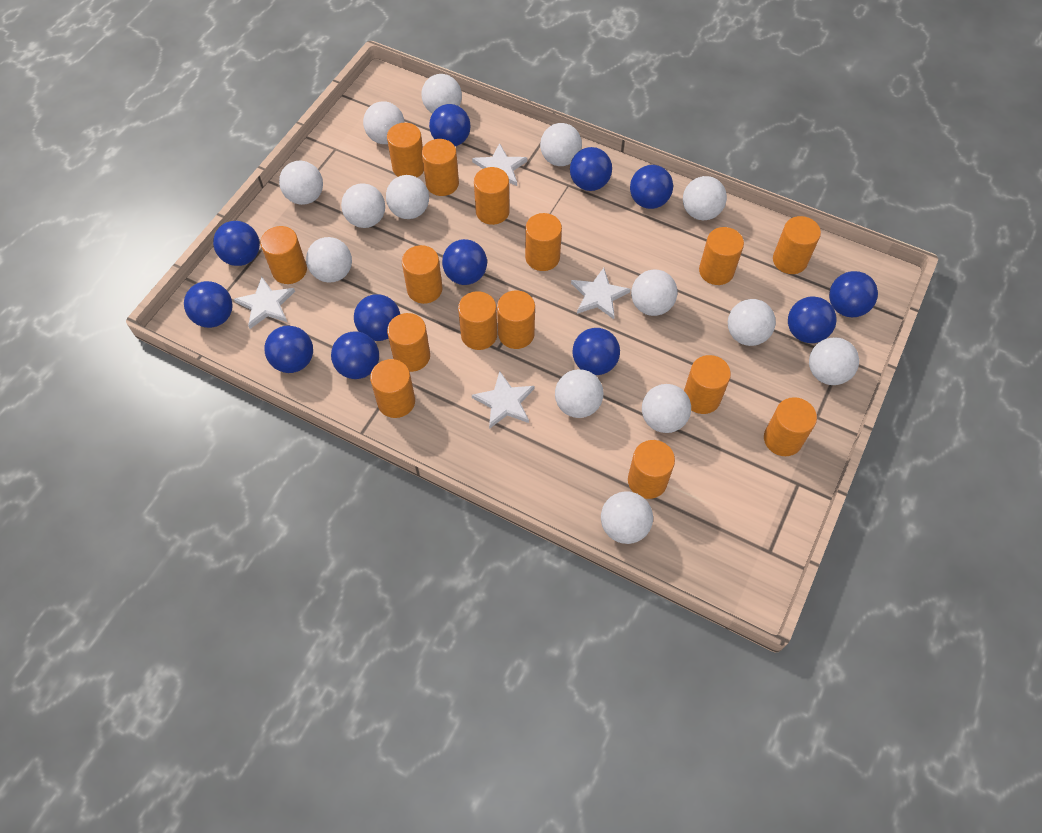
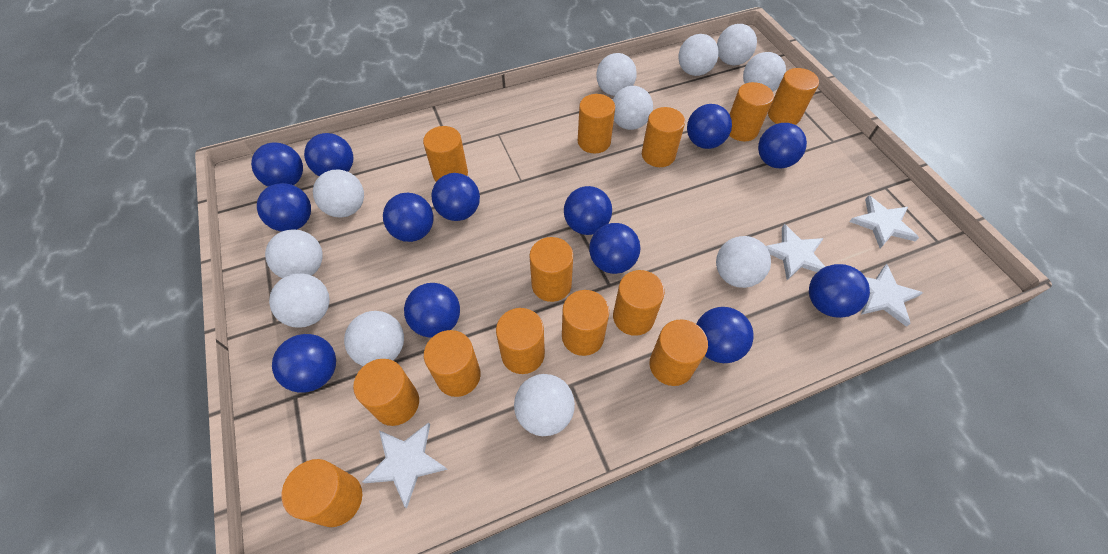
blue ball: [184,281,233,328] [213,221,260,266] [264,326,313,373] [331,331,379,379] [354,294,400,341] [429,104,470,146] [442,239,487,285] [570,147,612,191] [572,328,620,375] [630,165,673,209] [788,296,837,343] [829,271,878,317] = 12 -> [251,143,303,187] [257,183,311,232] [272,334,336,393] [304,133,353,176] [383,193,433,242] [404,283,460,338] [431,173,480,221] [564,186,612,235] [589,223,641,274] [687,104,732,149] [697,307,754,363] [758,123,807,168] [809,264,870,318] = 13
orange cylinder: [260,226,307,284] [370,359,415,418] [387,123,424,177] [387,313,430,372] [402,245,442,304] [422,139,459,196] [458,291,497,350] [474,167,510,225] [497,290,535,349] [525,213,562,271] [628,440,675,499] [684,355,731,414] [699,227,744,285] [764,397,817,456] [773,216,821,274] = 15 -> [282,459,362,527] [353,359,419,426] [423,126,468,182] [424,330,481,397] [496,308,545,374] [530,237,573,302] [562,290,609,356] [578,94,615,153] [613,270,665,336] [642,107,685,167] [649,319,708,386] [729,82,774,141] [768,68,819,125] = 13
white ball: [279,161,323,205] [306,237,352,283] [341,183,385,228] [363,101,405,144] [386,175,429,219] [421,74,462,114] [540,123,582,166] [555,369,604,418] [601,491,653,544] [631,270,678,316] [642,384,691,433] [683,176,727,220] [728,299,776,346] [809,337,859,385] = 14 -> [265,229,323,278] [269,273,329,328] [313,169,364,218] [344,311,404,366] [514,374,575,436] [596,53,637,96] [613,86,653,130] [678,34,719,76] [716,236,771,288] [717,24,757,65] [743,52,786,92] = 11

